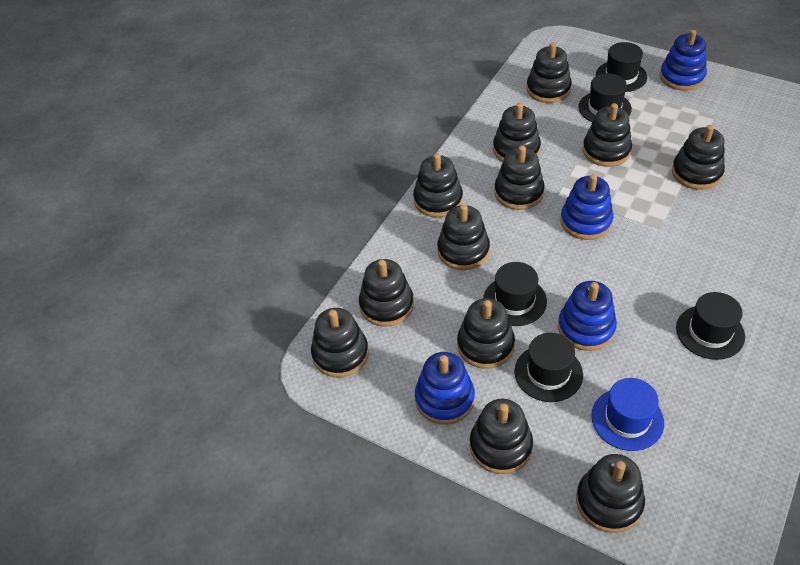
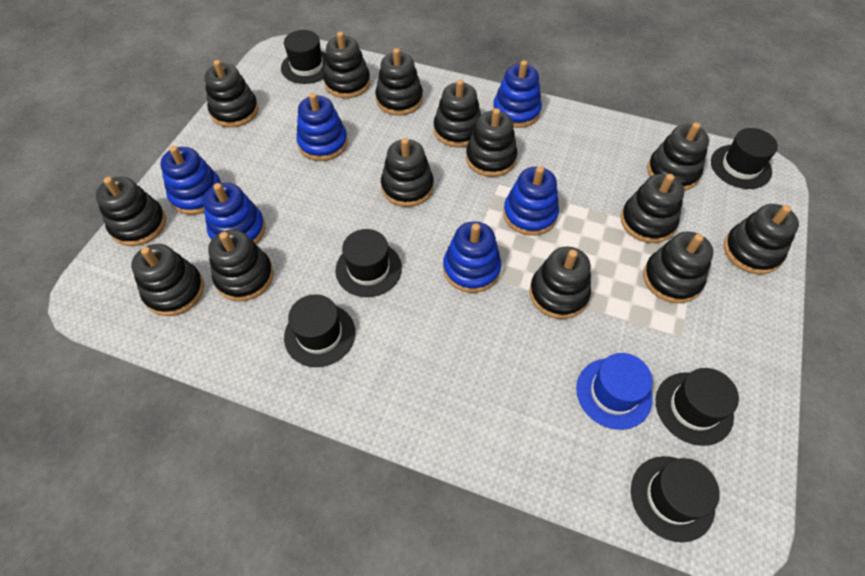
black hat: [483,262,547,326] [514,333,583,402] [578,73,632,122] [596,42,647,92] [676,292,745,360] = 5 -> [281,30,326,84] [284,294,355,367] [336,229,402,297] [631,456,720,542] [656,368,739,446] [711,128,778,189] = 6
black stacking toy: [311,308,369,378] [359,259,414,327] [413,153,463,218] [437,204,490,270] [457,298,515,369] [470,399,533,474] [493,103,541,162] [494,146,544,210] [526,42,572,103] [576,454,645,533] [583,103,632,167] [672,125,725,190] = 12 -> [96,177,166,246] [131,244,204,316] [204,60,259,127] [208,230,274,301] [323,32,370,98] [375,48,423,116] [381,138,434,207] [434,79,481,147] [466,108,517,177] [529,247,591,319] [621,174,684,243] [643,231,714,303] [647,122,709,191] [724,204,799,274] = 14
blue stacking toy: [415,352,475,425] [558,281,617,351] [560,174,613,240] [660,30,707,91] = 4 -> [160,146,222,215] [203,183,265,244] [296,93,348,161] [443,221,501,293] [493,60,542,128] [503,166,559,236] = 6

